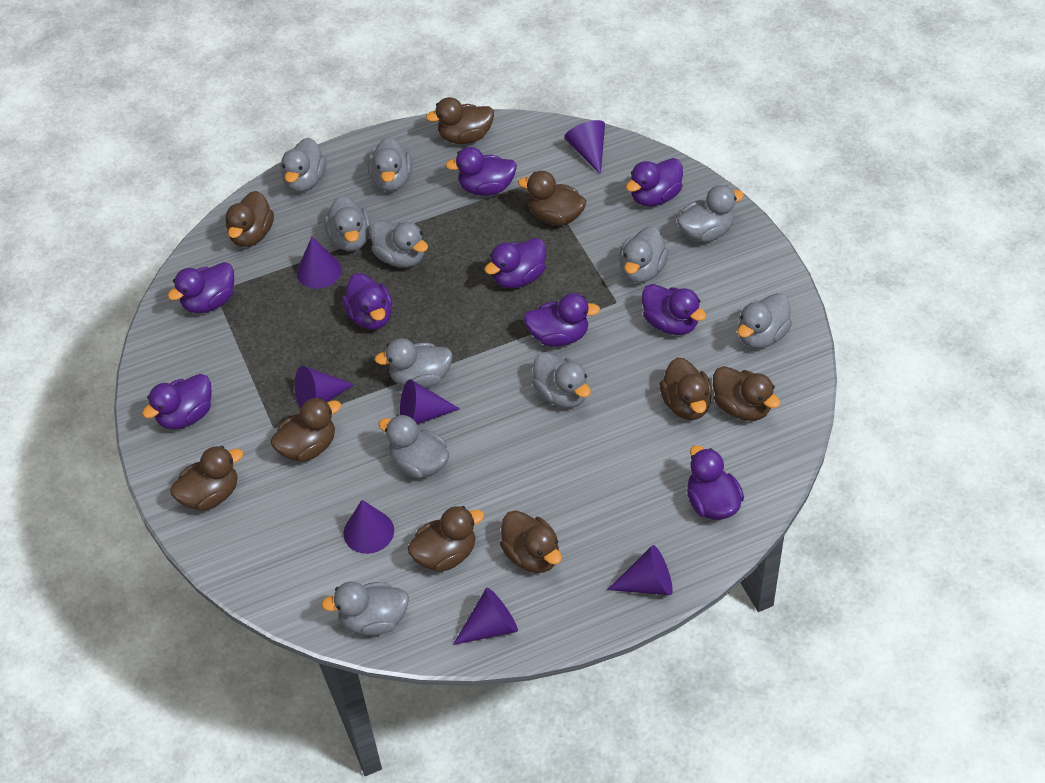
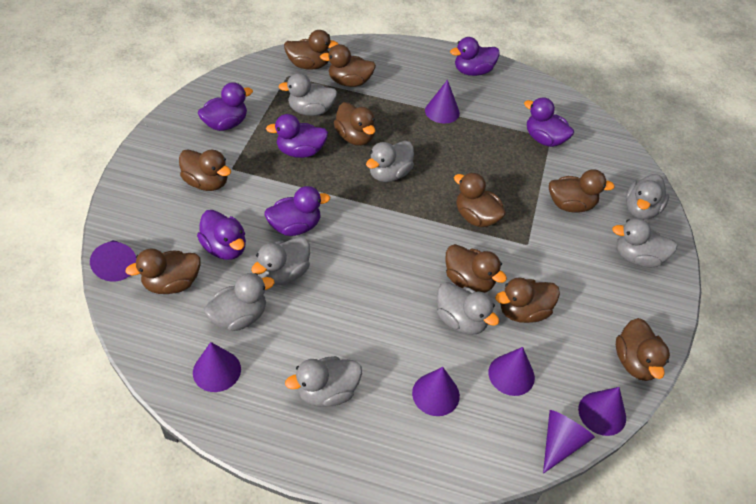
brown duck: [170,446,243,511] [226,191,274,247] [270,398,341,462] [408,506,484,572] [426,97,494,144] [500,510,562,573] [518,171,586,226] [659,357,712,420] [713,366,780,421] = 9 -> [125,248,201,294] [179,149,231,191] [284,30,338,70] [320,44,376,87] [334,102,375,146] [445,244,507,293] [454,173,506,227] [495,277,560,323] [549,170,615,213] [616,318,670,381] = 10
grey duck: [280,138,327,192] [322,581,409,636] [324,195,371,251] [368,137,412,192] [370,220,428,268] [374,338,453,388] [379,415,449,479] [532,352,591,408] [619,226,669,283] [677,185,744,242] [738,293,792,348] = 11 -> [204,273,274,331] [251,237,310,286] [278,73,337,116] [285,356,362,407] [366,141,414,182] [437,282,499,335] [612,218,678,267] [626,174,669,219] = 8
purple duck: [142,374,212,429] [168,262,234,313] [342,273,392,330] [446,147,517,196] [485,238,546,288] [524,293,600,347] [626,158,683,207] [642,284,706,335] [687,445,744,520] = 9 -> [197,210,246,260] [198,82,253,131] [264,186,330,236] [266,114,328,158] [450,37,500,76] [524,97,574,147] = 6

